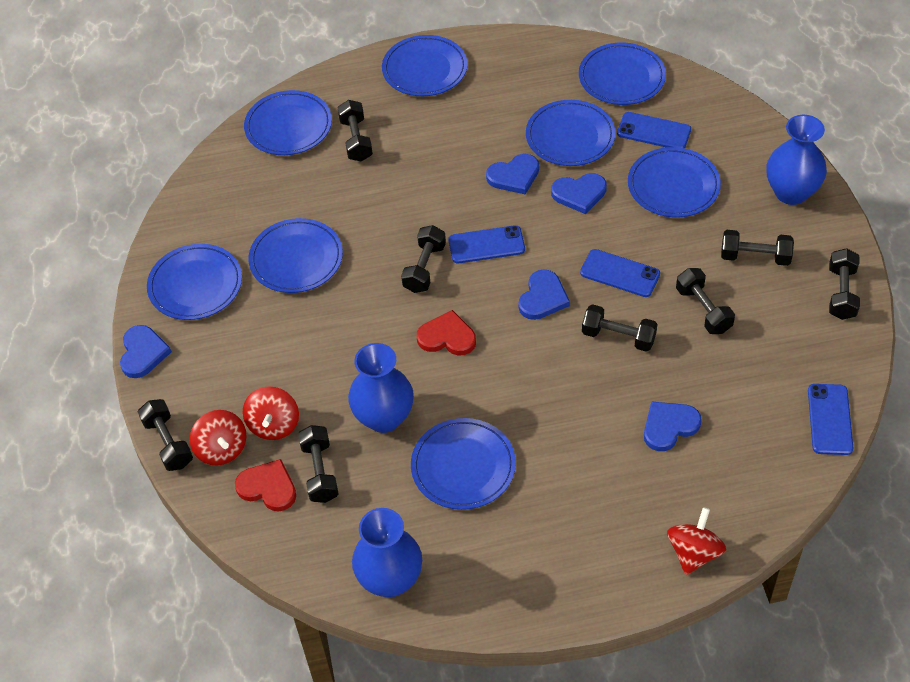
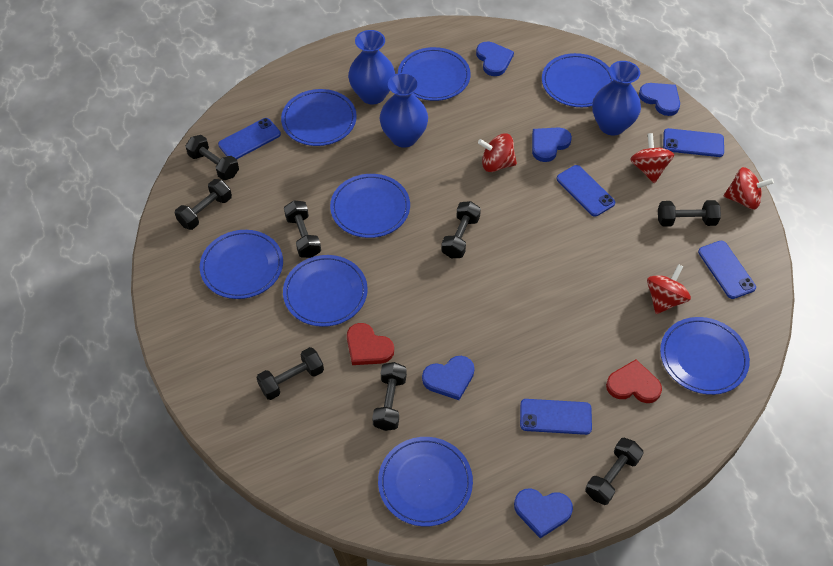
blue phone: [449,225,525,263] [580,249,660,297] [617,112,691,148] [808,384,853,455] = 4 -> [218,118,281,159] [520,399,592,435] [556,165,615,217] [663,128,724,157] [698,241,756,299] = 5
red spinning top: [190,410,246,465] [243,386,299,440] [667,507,726,575] = 3 -> [478,133,517,172] [630,133,674,183] [647,264,691,314] [724,167,774,209] = 4

